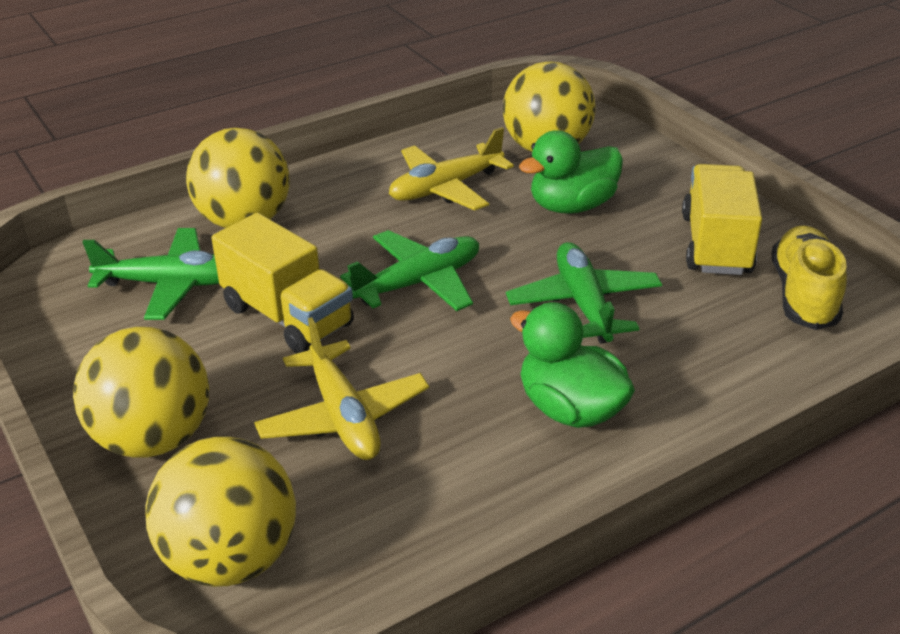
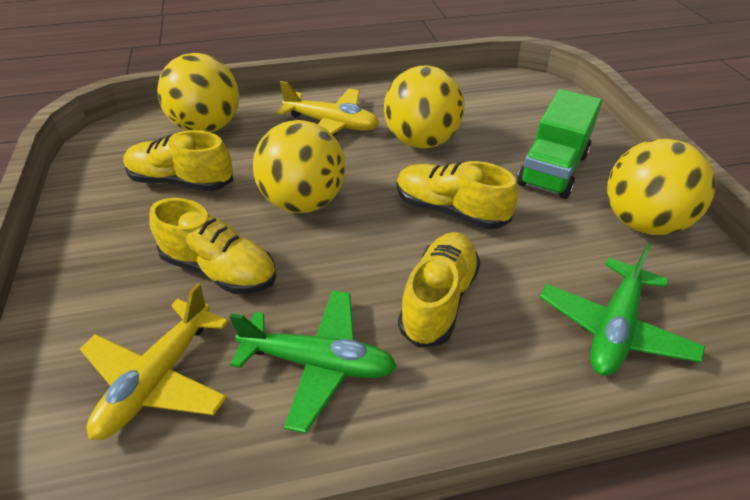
green duck: [510,302,635,428] [519,130,623,214] = 2 -> none = 0
green plane: [83,228,219,320] [340,230,479,311] [506,242,662,344] = 3 -> [229,290,397,433] [540,243,705,376] = 2
green truck: none = 0 -> [517,89,602,199] = 1
yellow shoe: [771,226,847,330] = 1 -> [123,130,233,191] [149,198,276,294] [397,161,518,229] [398,232,480,347] = 4
yellow truck: [211,213,354,353] [682,164,762,275] = 2 -> none = 0

